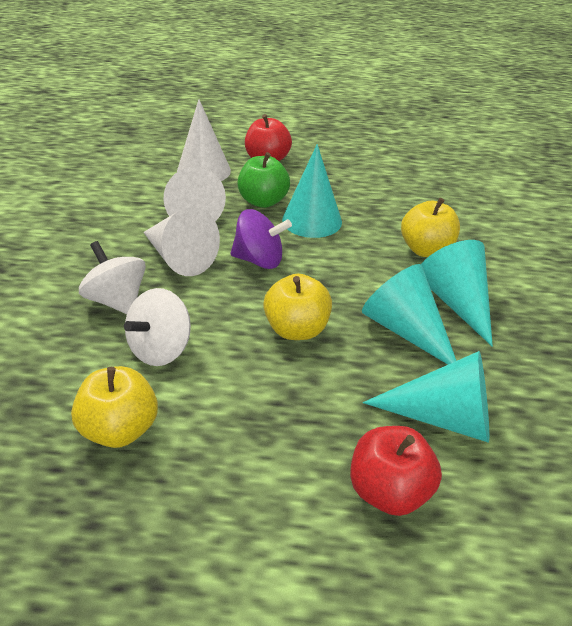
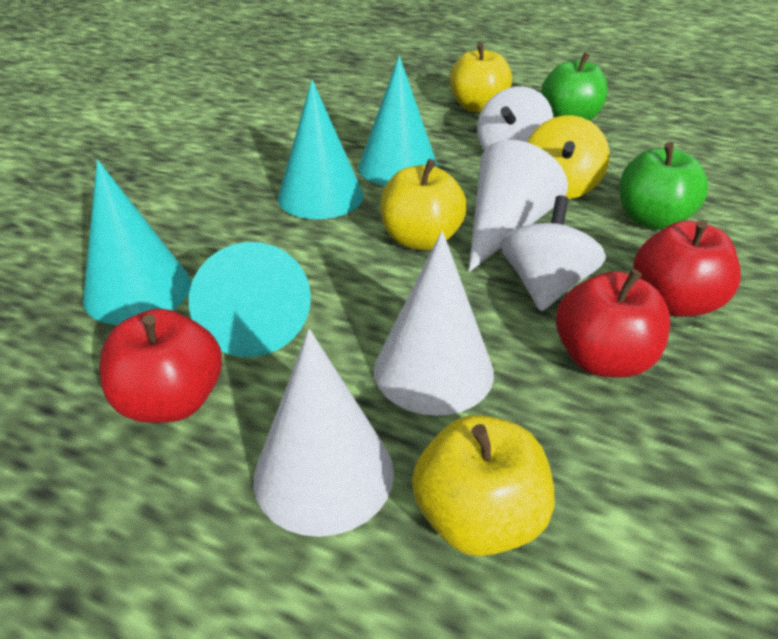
green apple: [237,152,290,208] = 1 -> [541,52,608,121] [620,142,708,230] = 2
purple spinning top: [230,209,292,269] = 1 -> none = 0
red apple: [245,114,292,161] [350,426,442,516] = 2 -> [99,309,222,423] [556,269,670,378] [633,220,741,317] = 3
yellow spinning top: none = 0 -> [527,115,610,199] = 1

